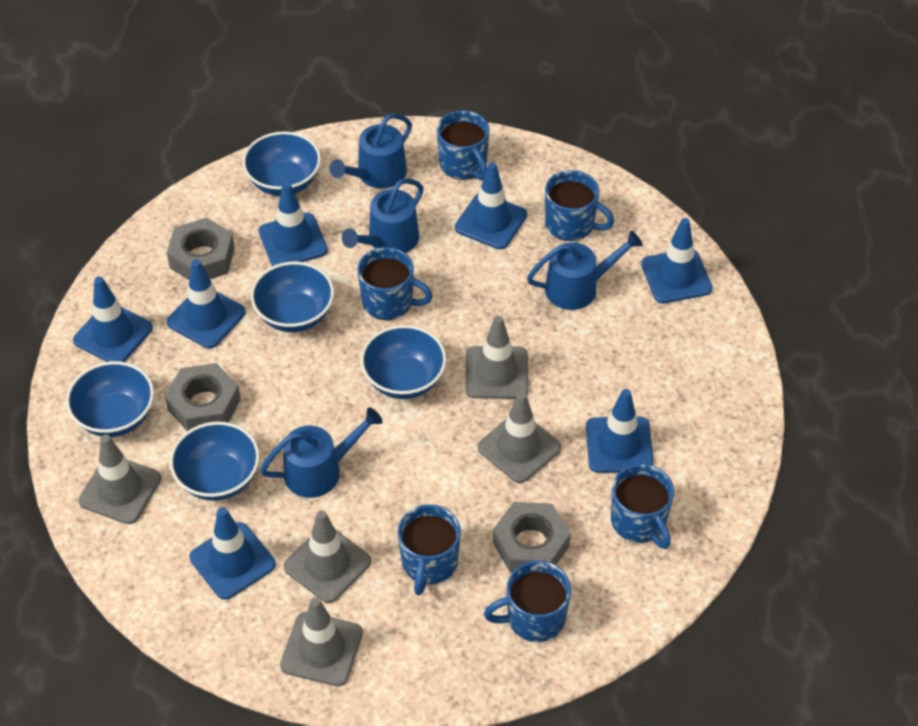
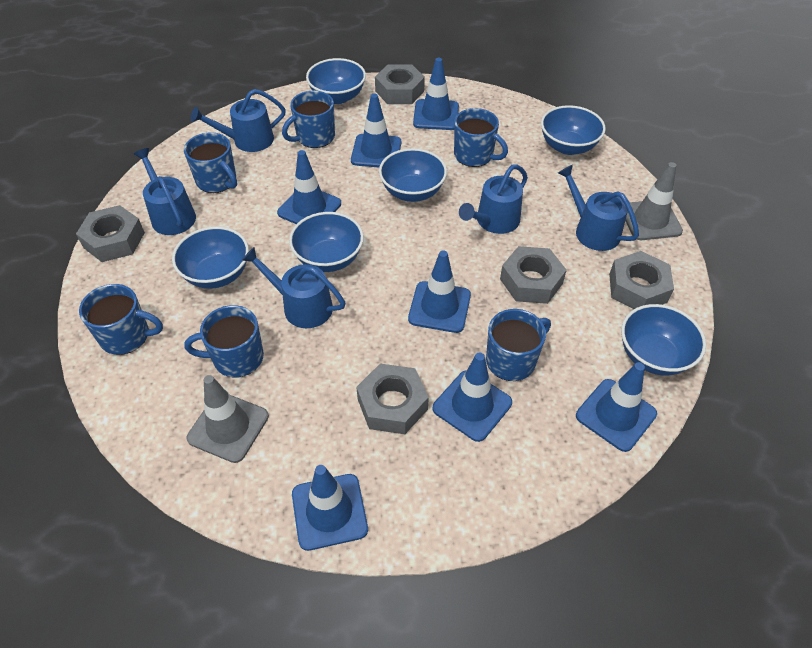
blue bowl: [66,361,154,437] [170,422,260,501] [243,131,321,196] [251,262,334,332] [361,325,447,399] = 5 -> [172,226,249,289] [289,212,364,272] [306,58,366,104] [379,148,447,202] [541,105,606,155] [621,304,706,375] = 6
blue watering can: [260,407,383,498] [329,113,412,189] [342,178,424,253] [527,231,643,310] = 4 -> [134,148,196,235] [191,89,286,152] [242,247,345,328] [459,164,528,234] [558,165,639,251] = 5
grey nut: [165,363,241,431] [167,217,235,281] [493,502,571,573] = 3 -> [76,205,145,262] [356,364,429,434] [375,64,425,104] [500,246,567,304] [609,251,674,309] = 5
grey traffic cone: [78,435,161,524] [280,597,363,686] [284,510,371,603] [466,316,528,399] [478,392,561,483] = 5 -> [187,375,269,463] [625,162,683,240] = 2

